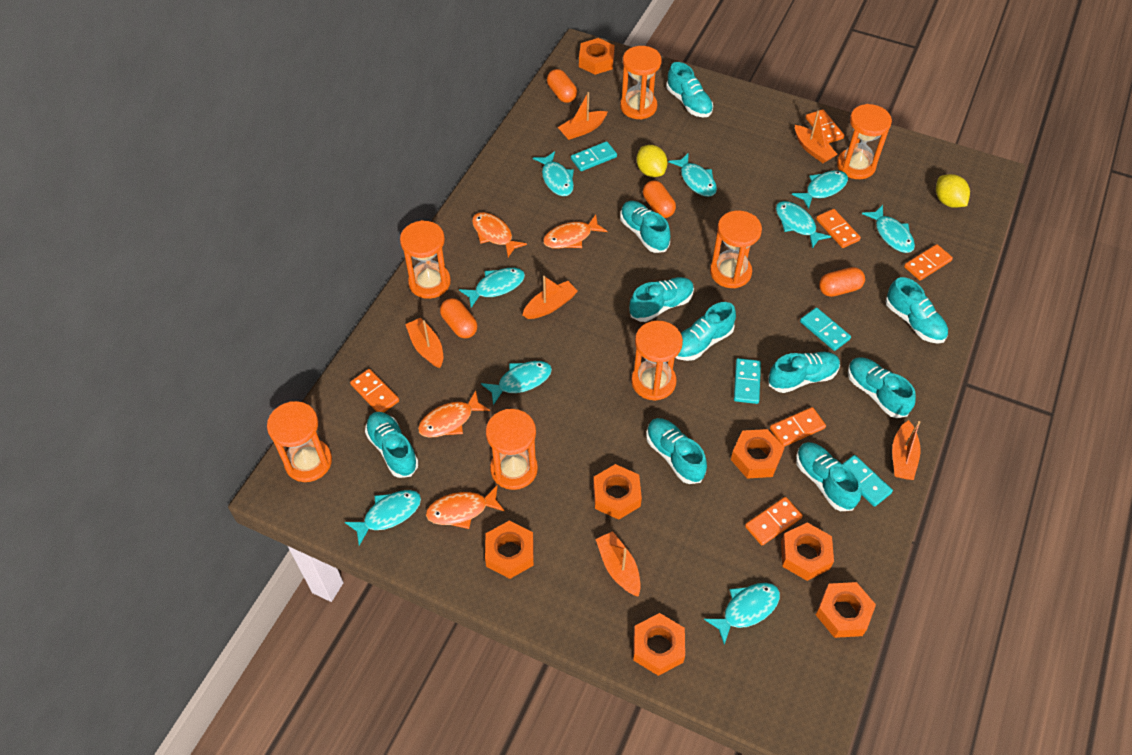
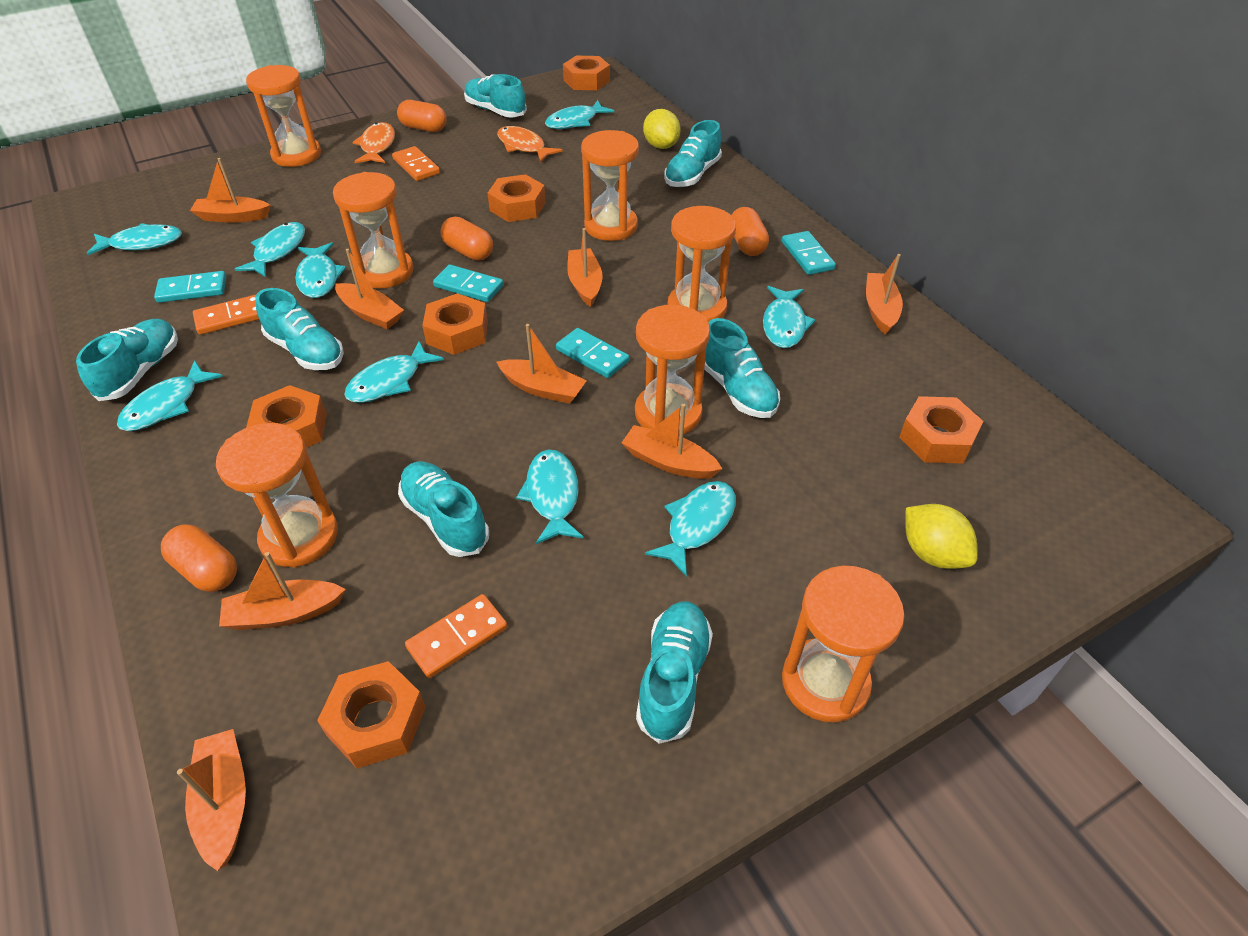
orange boat: [405,318,443,368] [522,276,578,319] [558,92,608,140] [595,531,641,597] [795,111,838,163] [892,420,921,480] = 6 -> [177,729,246,871] [190,158,270,223] [219,552,346,630] [335,249,404,329] [497,324,587,404] [567,228,603,307] [621,404,722,479] [866,254,903,335] = 8
orange domino: [350,369,399,413] [745,497,803,545] [770,407,826,447] [805,109,844,143] [816,209,861,248] [904,244,953,281] = 6 -> [193,294,259,335] [392,146,440,181] [405,594,508,678] = 3
orange fish: [418,390,490,438] [426,485,505,529] [472,212,527,257] [543,215,607,249] = 4 -> [352,122,395,163] [497,126,563,163] = 2
orange nut: [485,521,534,579] [579,38,615,75] [593,464,642,520] [633,613,685,676] [731,429,784,479] [781,523,834,581] [816,582,876,638] = 7 -> [246,385,327,448] [317,661,426,768] [422,293,488,355] [487,174,546,222] [563,56,610,90] [899,396,983,463] = 6
turquoise shoe: [365,412,419,478] [620,201,670,253] [629,277,694,322] [646,418,707,484] [666,62,713,117] [675,302,736,361] [768,352,840,393] [796,442,862,511] [848,357,916,418] [885,277,948,344] = 10 -> [76,319,178,401] [255,288,344,370] [398,462,489,557] [464,74,527,117] [636,601,713,744] [664,120,722,187] [704,318,780,418] = 7

